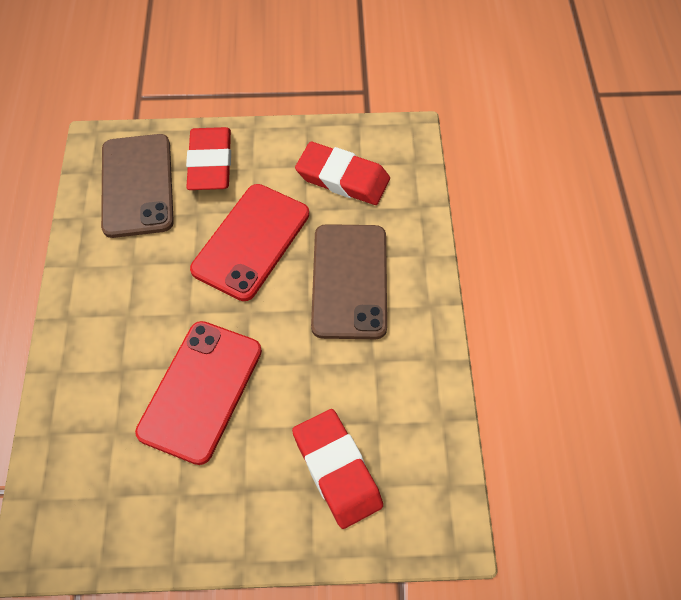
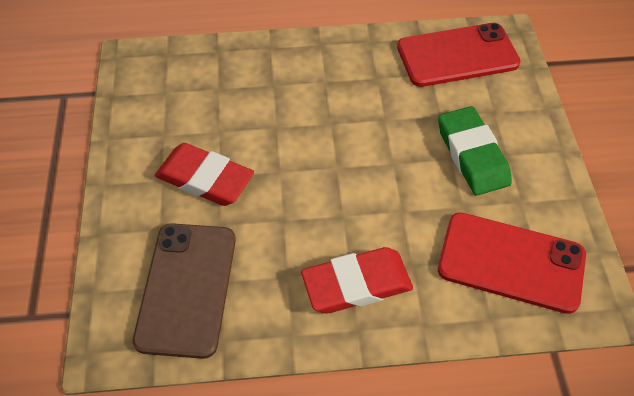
brown phone: [101,134,174,238] [311,224,387,339] = 2 -> [133,223,236,359] = 1
green eraser: none = 0 -> [438,106,512,196] = 1
red eraser: [186,127,231,190] [292,409,383,529] [295,142,390,205] = 3 -> [155,143,254,206] [301,247,413,313] = 2

